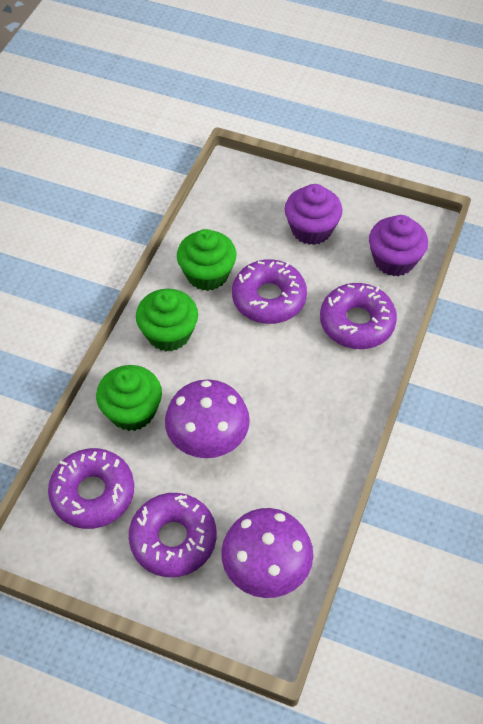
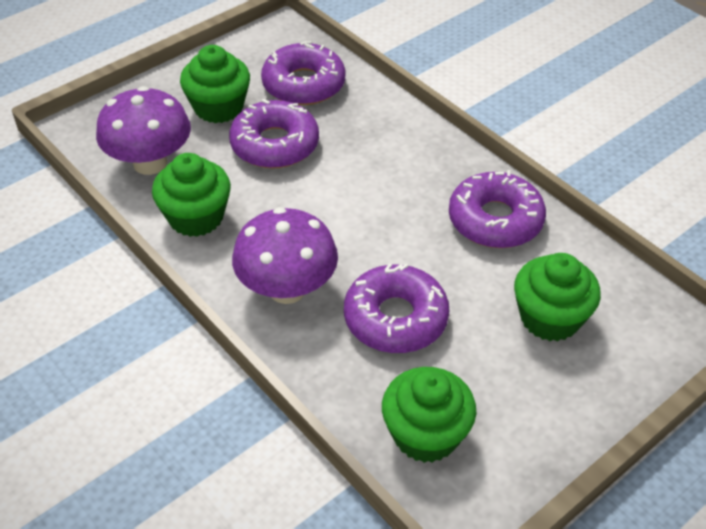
green cupcake: [96,365,162,431] [136,289,198,352] [177,229,236,291] = 3 -> [152,153,231,237] [180,45,250,123] [382,367,476,463] [514,253,601,341] = 4
purple cupcake: [285,184,342,245] [369,215,428,276] = 2 -> none = 0

